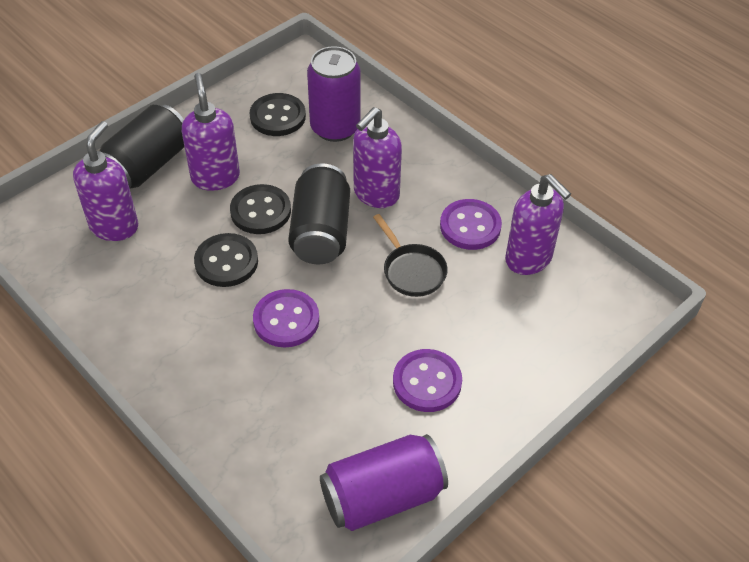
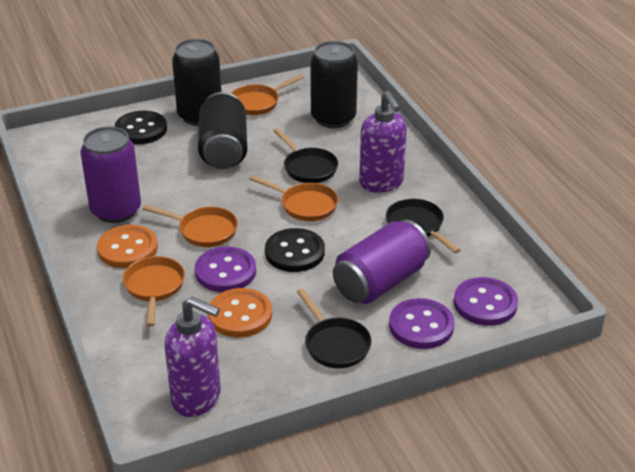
black button: [194,233,258,287] [230,184,291,234] [250,93,306,136] = 3 -> [115,111,167,144] [265,228,325,272] = 2
black can: [100,105,184,189] [288,163,350,264] = 2 -> [172,39,222,126] [198,92,247,169] [310,41,358,128] = 3
black pan: [373,214,448,297] = 1 -> [274,128,338,183] [297,288,372,368] [386,198,460,253] = 3
orange button: none = 0 -> [97,225,158,268] [208,288,272,338] = 2
orange pan: none = 0 -> [123,256,185,327] [143,204,238,247] [231,74,304,115] [249,175,338,221] = 4
purple soap dispenser: [73,121,138,241] [182,73,240,191] [353,107,402,208] [505,174,571,275] = 4 -> [164,296,221,417] [359,91,407,193] = 2

